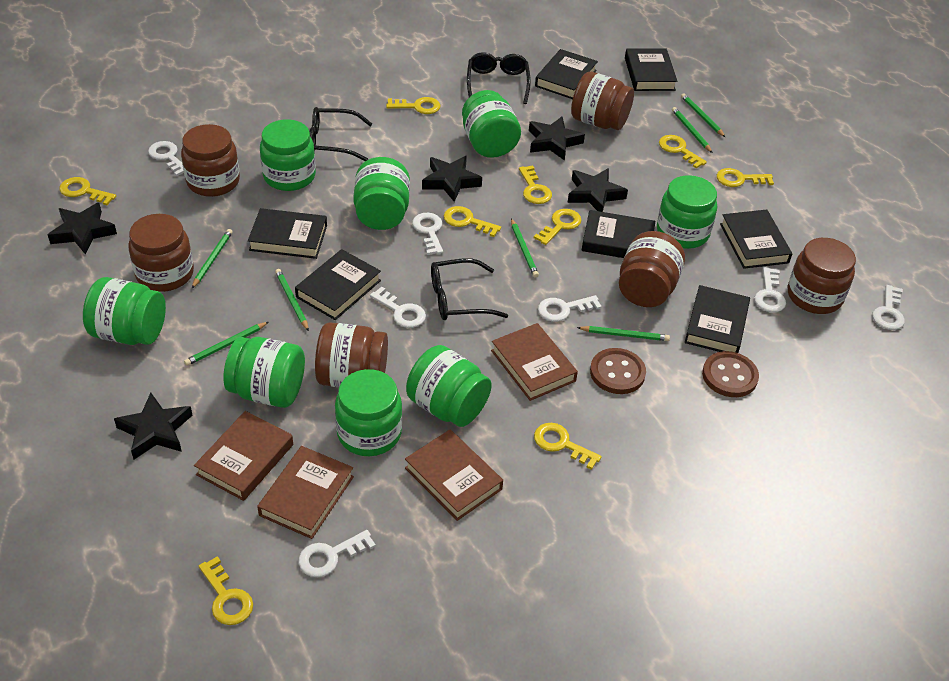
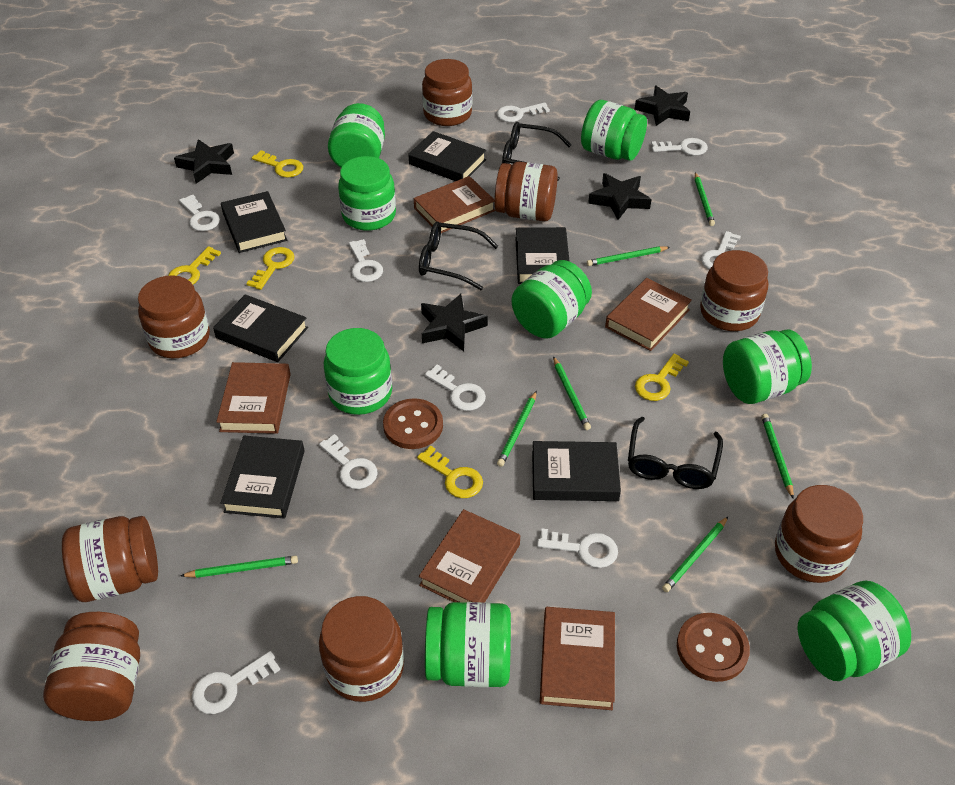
black book: [248,208,327,259] [295,249,381,320] [535,49,598,99] [582,210,655,258] [625,48,677,91] [685,285,750,353] [720,210,792,269] = 7 -> [213,294,308,362] [221,191,287,253] [221,436,305,519] [409,131,486,181] [515,227,570,284] [532,441,621,501] = 6
black star: [48,202,117,255] [114,393,193,459] [422,156,482,202] [529,117,585,161] [567,168,628,212] = 5 -> [174,139,234,184] [421,294,488,351] [588,173,652,220] [635,85,690,126] = 4
brown book: [194,411,293,501] [257,446,354,539] [405,430,503,521] [491,323,578,401] = 4 -> [216,362,291,434] [414,176,495,233] [419,509,520,603] [540,607,615,710] [605,278,692,351] = 5
brown jar: [128,214,194,292] [181,124,240,197] [315,322,388,387] [571,71,634,130] [619,231,685,307] [788,238,856,314] = 6 -> [43,612,140,721] [62,516,158,602] [138,275,210,358] [319,596,404,702] [422,59,472,126] [494,162,558,221] [700,250,768,331] [775,485,863,583] = 8
white key: [148,141,184,176] [298,530,376,577] [370,286,426,328] [412,213,443,255] [538,295,602,322] [754,267,786,313] [872,285,905,330] = 7 -> [179,194,220,231] [192,651,280,714] [319,434,378,489] [349,239,383,282] [425,365,486,411] [497,102,550,122] [537,529,618,568] [651,138,708,156] [701,231,741,269] = 9
yellow key: [59,177,116,205] [199,556,253,625] [386,97,441,114] [444,206,501,237] [519,165,552,204] [534,209,581,245] [534,423,602,470] [659,135,707,168] [717,168,774,187] = 9 -> [168,246,221,284] [247,247,294,290] [252,150,303,177] [417,446,483,498] [635,354,689,401] = 5

